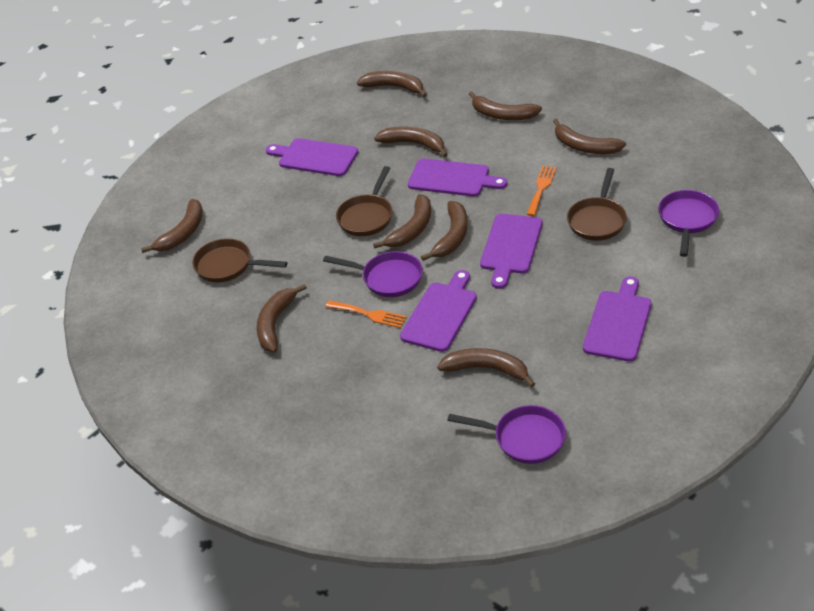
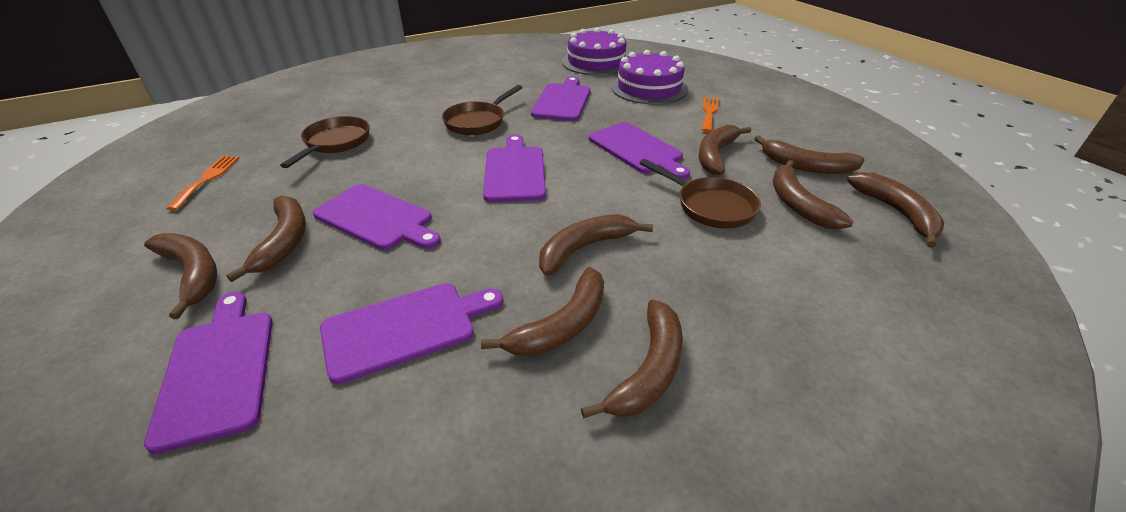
purple cake: none = 0 -> [562,28,627,75] [611,50,688,104] = 2
purple cutting board: [266,138,358,176] [400,270,477,352] [408,158,507,197] [480,214,542,289] [583,276,651,362] = 5 -> [144,292,273,454] [313,184,441,250] [320,283,503,384] [483,135,546,202] [531,76,590,121] [589,122,690,179] = 6
purple pan: [323,251,423,297] [447,405,566,464] [658,190,719,257] = 3 -> none = 0

